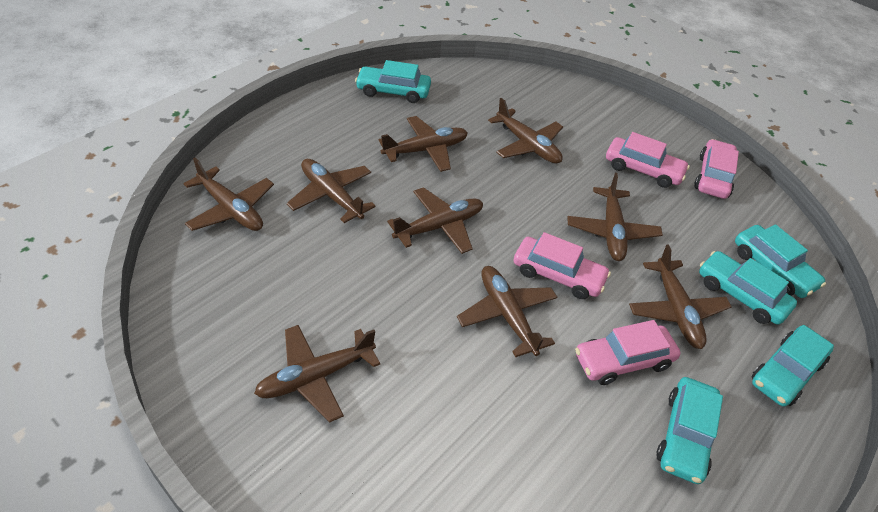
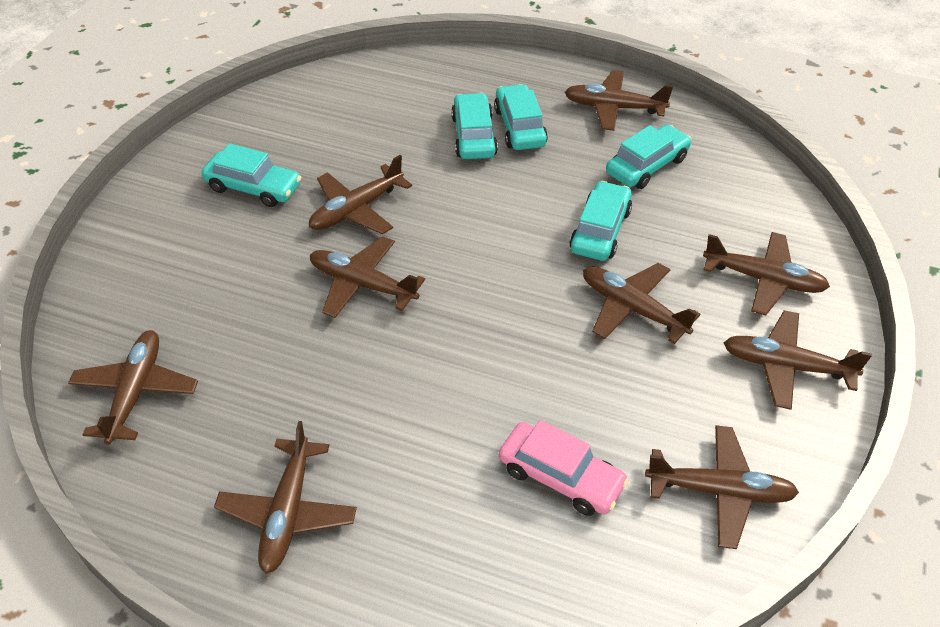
pink car: [514,232,611,299] [575,320,681,385] [606,132,690,188] [694,139,739,199] = 4 -> [499,420,629,516] = 1

